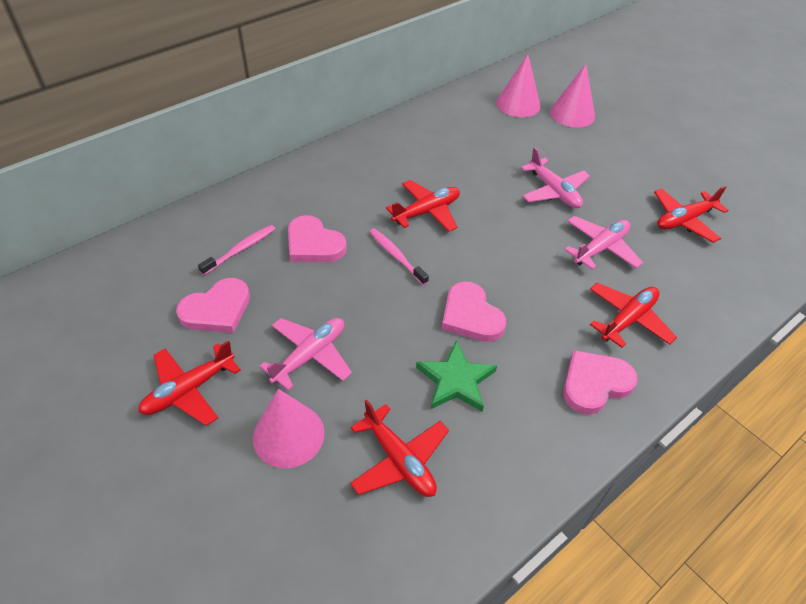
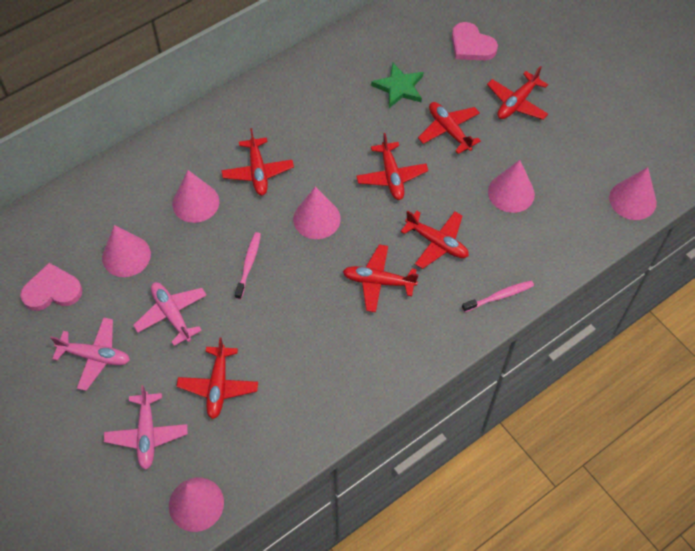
pink cone: [253,389,325,468] [496,54,541,117] [550,64,595,128] = 3 -> [102,225,151,277] [169,477,224,532] [172,170,219,223] [293,187,341,239] [488,160,535,213] [609,167,657,220] = 6
pink heart: [176,278,250,333] [288,215,347,262] [442,281,506,342] [563,350,638,415] = 4 -> [20,263,82,311] [452,22,498,61] = 2
red plane: [138,340,241,426] [350,400,449,497] [386,180,460,232] [590,283,677,348] [654,186,729,243] = 5 -> [176,337,258,419] [222,128,294,196] [343,244,419,312] [356,133,428,200] [400,210,469,269] [418,102,481,154] [487,66,548,120] = 7

